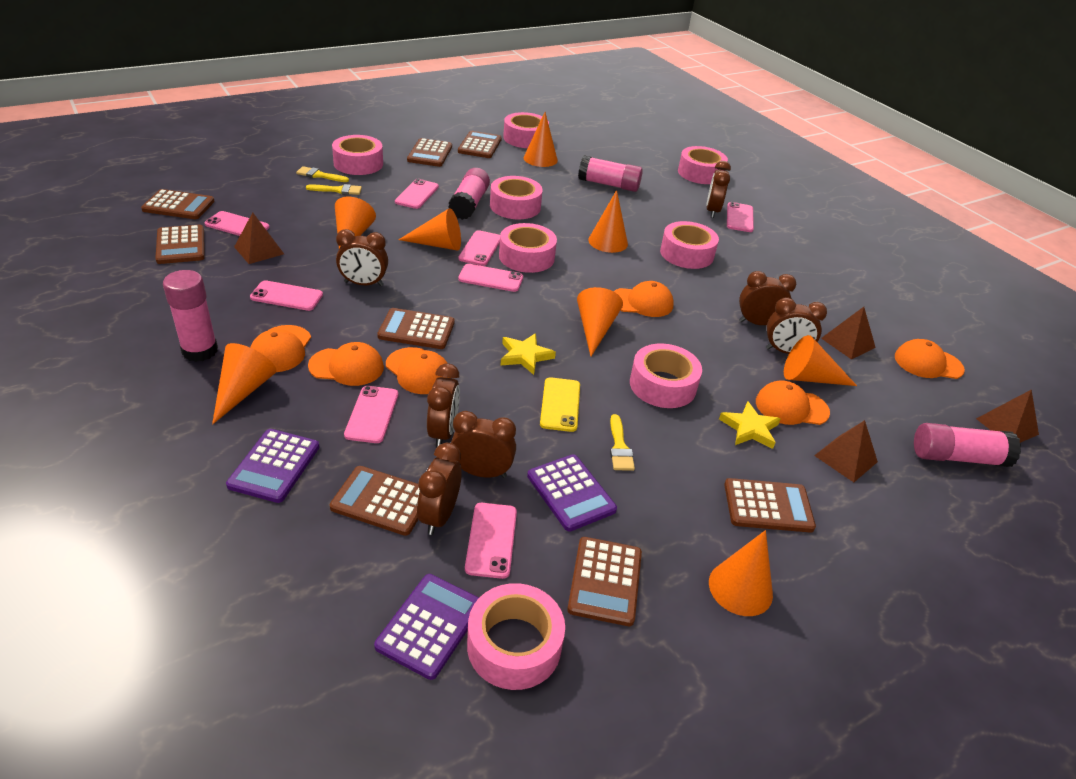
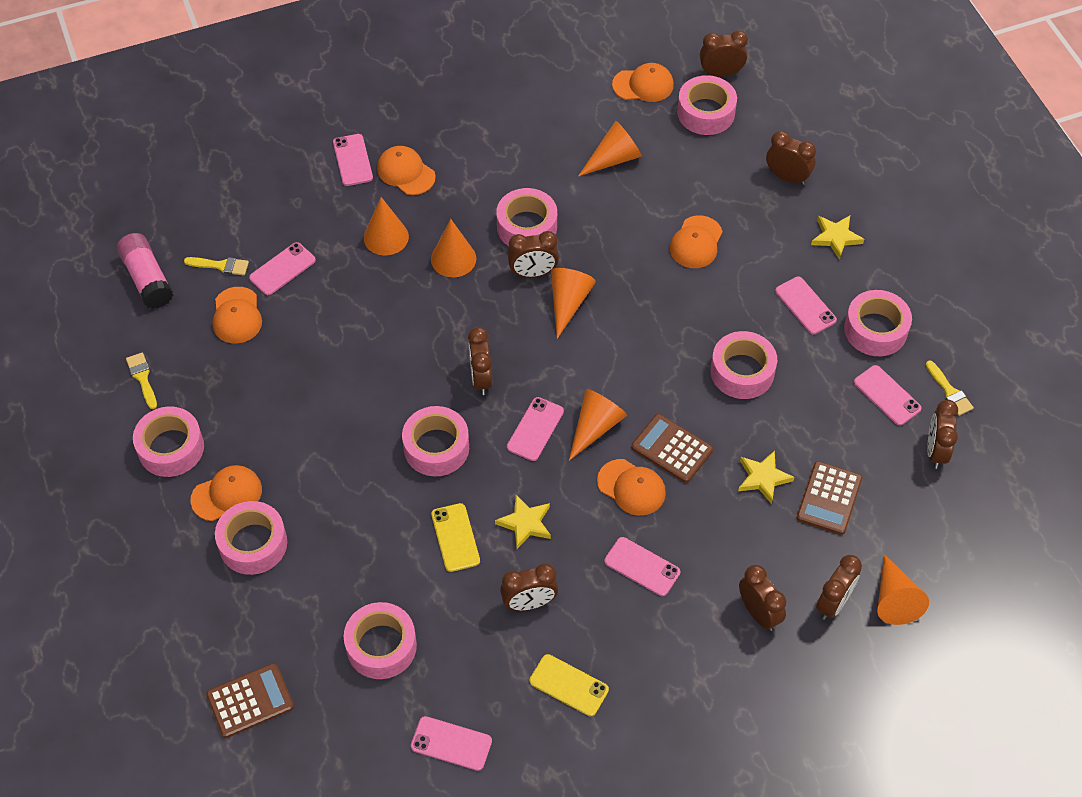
brown calculator: [141,189,215,219] [155,225,205,264] [330,466,420,536] [377,308,455,349] [407,138,452,167] [458,131,502,158] [567,537,642,626] [724,478,816,533] = 8 -> [206,663,294,738] [631,414,713,483] [797,461,862,535] = 3
brown clock: [336,229,388,286] [417,443,462,535] [427,363,460,448] [451,411,516,478] [706,161,731,218] [739,271,796,325] [766,297,827,354] = 7 -> [468,327,492,395] [500,563,558,611] [508,231,559,278] [700,30,748,77] [739,565,786,631] [766,131,816,185] [816,555,862,620] [927,400,958,469] = 8
brown pyramid: [234,213,284,264] [814,420,878,482] [821,307,876,359] [976,389,1039,443] = 4 -> none = 0
orange cone: [212,343,276,424] [335,197,376,248] [398,208,461,251] [524,112,558,167] [577,287,623,356] [588,190,628,253] [709,530,773,616] [784,335,857,386] = 8 -> [364,197,409,255] [431,219,476,278] [551,268,596,339] [569,389,627,461] [578,121,642,176] [877,554,929,625] = 6
pink glue stick: [163,270,218,362] [448,168,490,220] [578,155,643,192] [914,423,1021,467] = 4 -> [117,233,173,309] = 1
pink phone: [205,211,270,236] [250,280,323,311] [344,386,398,443] [395,179,439,209] [458,264,523,292] [459,230,500,266] [465,503,517,579] [727,202,754,232] = 8 -> [249,242,316,295] [333,134,373,186] [411,716,492,771] [507,397,564,461] [604,537,680,596] [775,277,837,334] [854,365,922,426] = 7
purple calculator: [226,429,319,503] [374,574,479,680] [527,454,617,532] = 3 -> none = 0
yellow phone: [540,377,580,432] = 1 -> [431,503,480,572] [530,654,609,716] = 2
yellow star: [501,333,556,375] [719,401,781,449] = 2 -> [495,495,551,549] [738,451,794,504] [811,216,864,260] = 3

